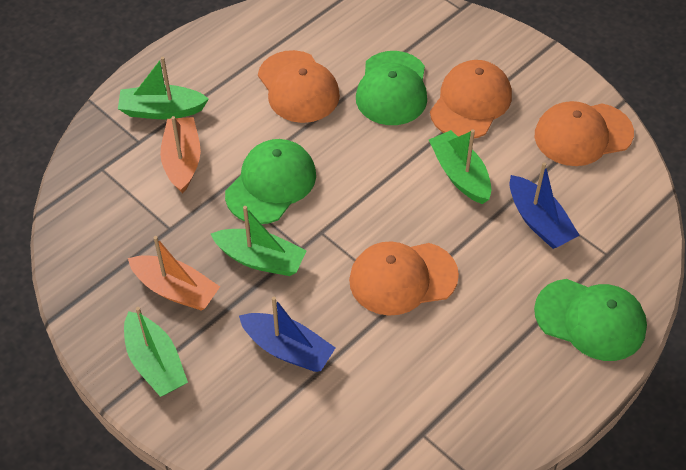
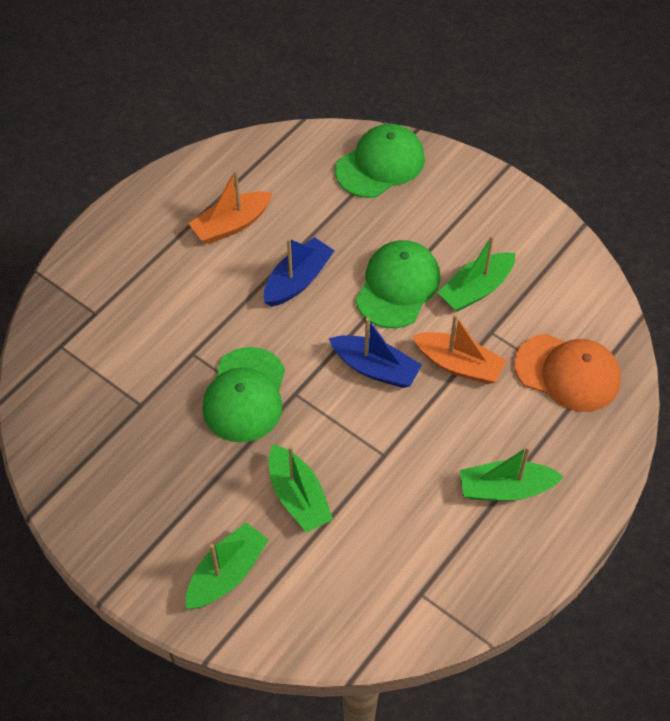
orange cap: [258,50,340,123] [349,241,459,316] [430,60,512,138] [535,101,634,166] = 4 -> [514,334,621,412] = 1

